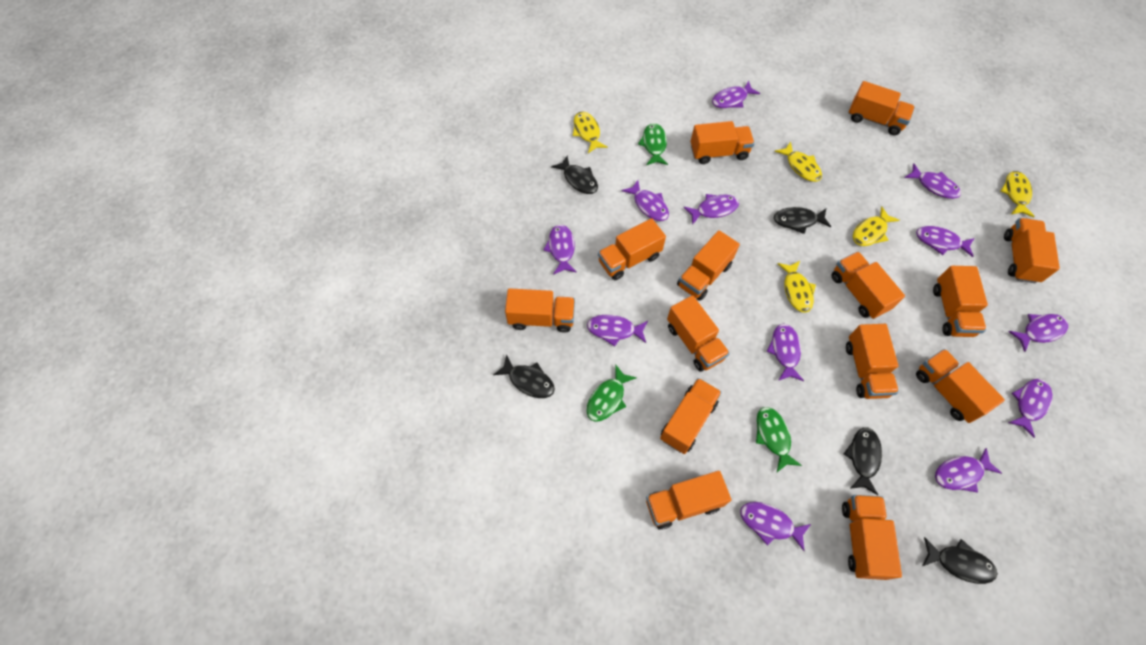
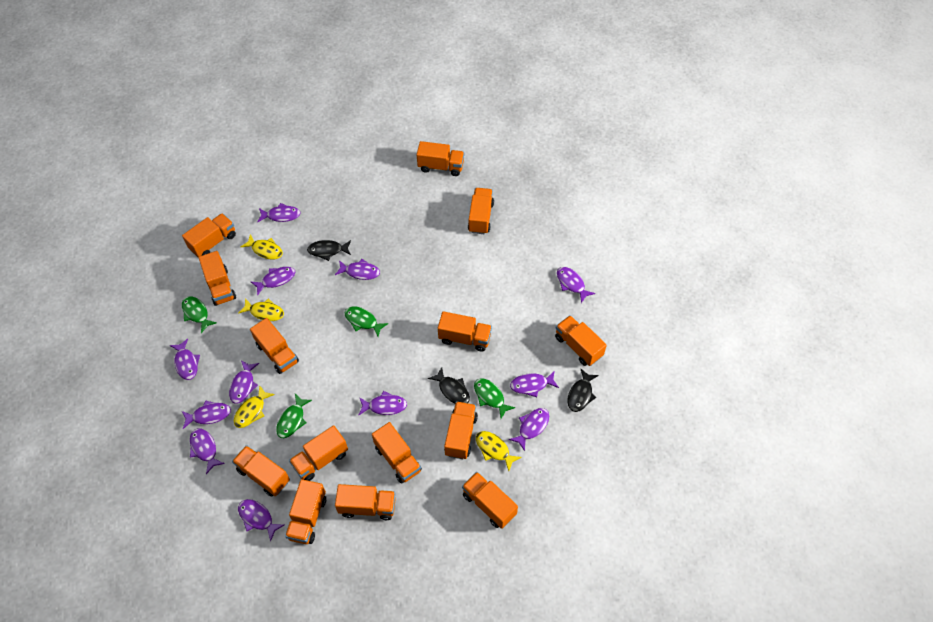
black fish: [493,354,555,398] [551,156,598,194] [774,207,831,234] [844,427,882,495] [922,537,998,584] = 5 -> [307,240,351,261] [428,367,470,403] [567,369,599,412] = 3
green fish: [587,364,637,422] [638,123,668,165] [756,407,802,472] = 3 -> [182,296,217,333] [276,394,312,438] [344,306,389,336] [474,379,516,419] = 4
yellow fish: [573,112,608,153] [775,142,822,182] [778,261,816,313] [853,206,900,246] [1000,171,1035,217] = 5 -> [234,385,275,428] [238,298,284,321] [241,234,283,260] [476,431,522,471] = 4

